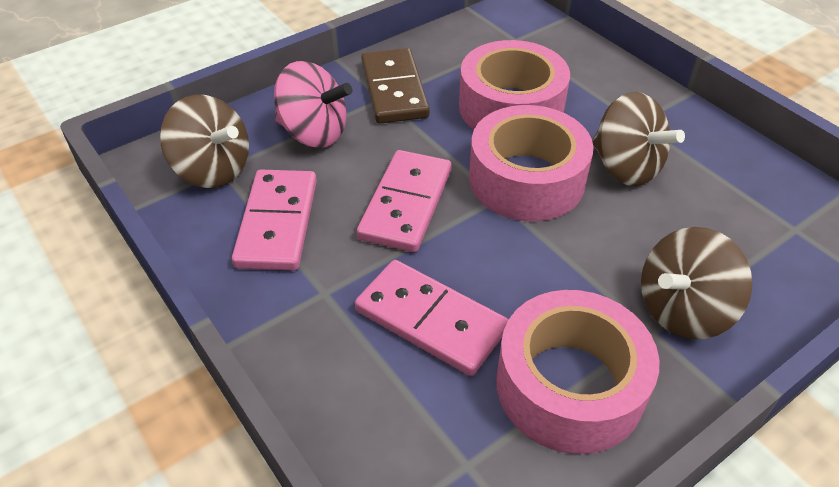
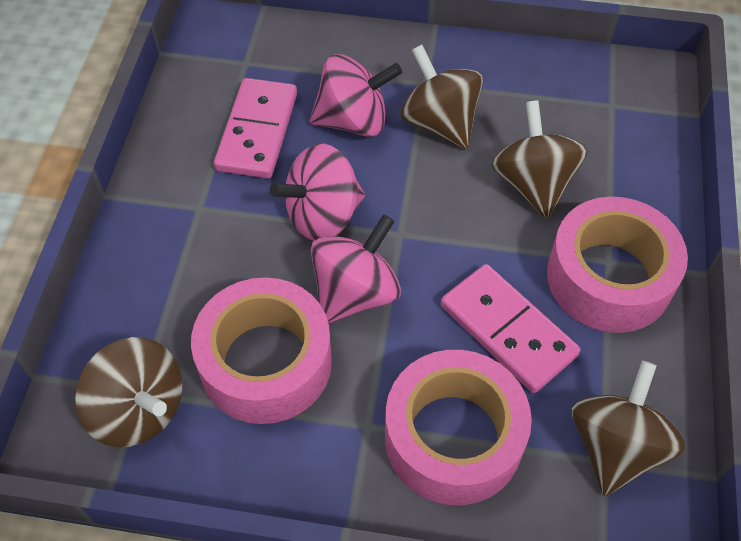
brown domino: [361,48,430,124] = 1 -> none = 0
brown spinning top: [160,95,249,188] [592,92,685,186] [641,227,752,339] = 3 -> [75,337,182,447] [400,45,483,149] [492,100,588,219] [572,361,685,496] = 4
pink domino: [232,170,317,271] [355,260,508,376] [357,150,452,252] = 3 -> [214,78,297,179] [441,264,580,393] = 2
pink spinning top: [274,61,352,148] = 1 -> [270,144,365,241] [309,54,402,137] [311,214,401,324] = 3

